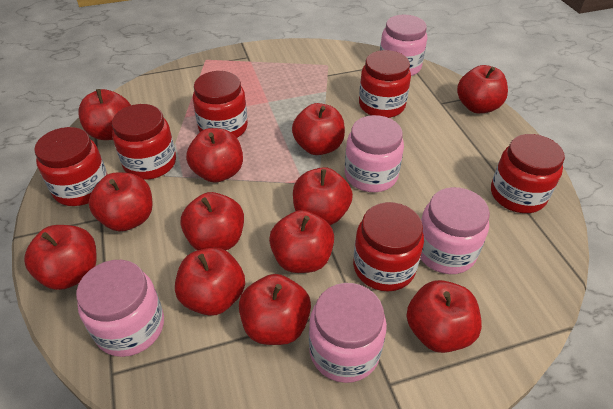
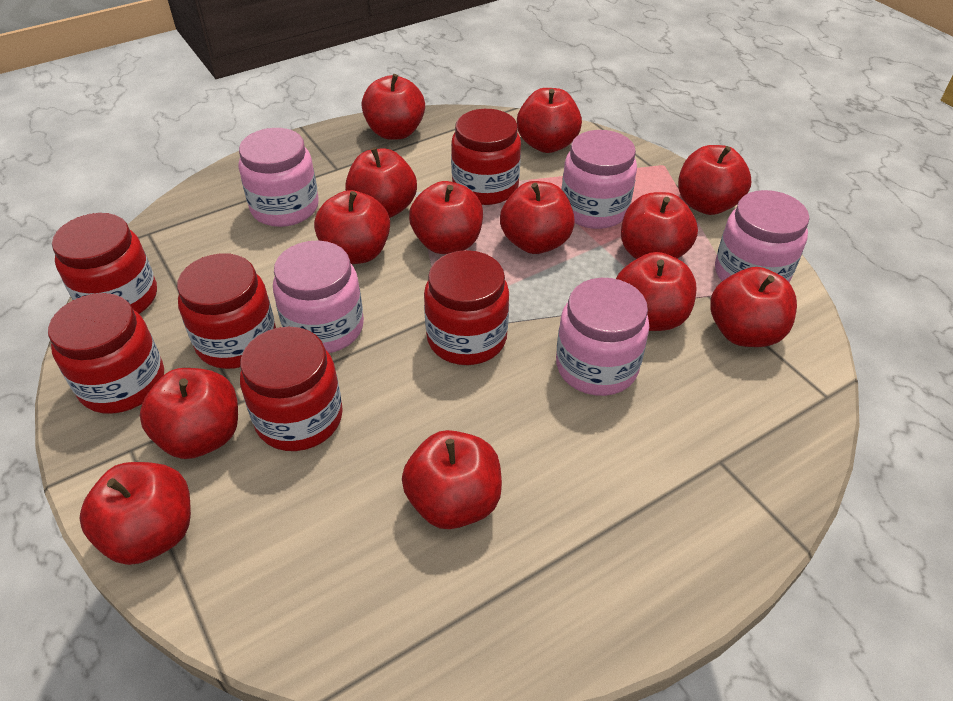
red apple: [24,225,97,290] [78,89,131,140] [89,172,152,231] [175,248,245,316] [181,192,244,251] [186,128,243,183] [239,274,311,345] [269,210,334,273] [292,103,345,155] [293,167,353,225] [407,280,482,353] [457,65,508,113] = 12 -> [80,462,191,565] [140,368,238,459] [314,190,390,264] [345,148,417,218] [362,74,425,140] [402,430,502,529] [409,181,483,254] [500,181,575,254] [517,88,582,153] [616,252,697,331] [621,192,698,259] [678,145,751,215] [710,267,797,347] = 13

